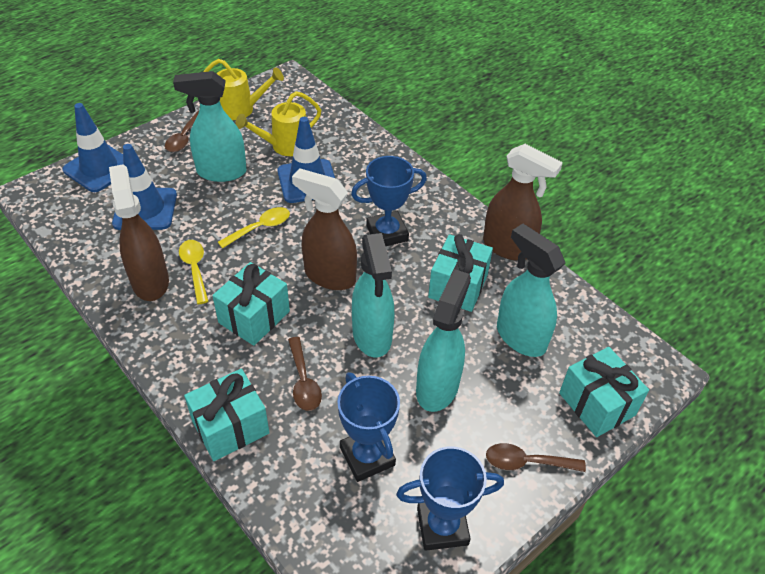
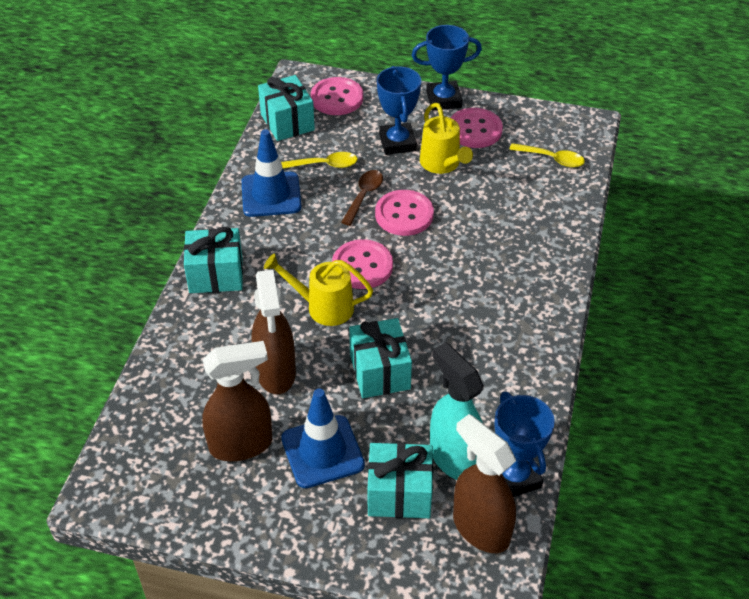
blue traffic cone: [62,103,123,192] [112,144,177,230] [277,117,335,203] = 3 -> [242,129,302,217] [281,389,365,488] = 2
brown spoon: [165,111,199,152] [288,337,322,411] [486,443,586,472] = 3 -> [341,170,383,226] = 1
pink button: none = 0 -> [311,77,363,115] [332,239,393,289] [375,190,434,236] [450,108,503,148] = 4
turquoise spray bottle: [173,71,247,182] [352,233,394,357] [416,269,471,412] [497,224,565,357] = 4 -> [430,342,484,480] = 1

